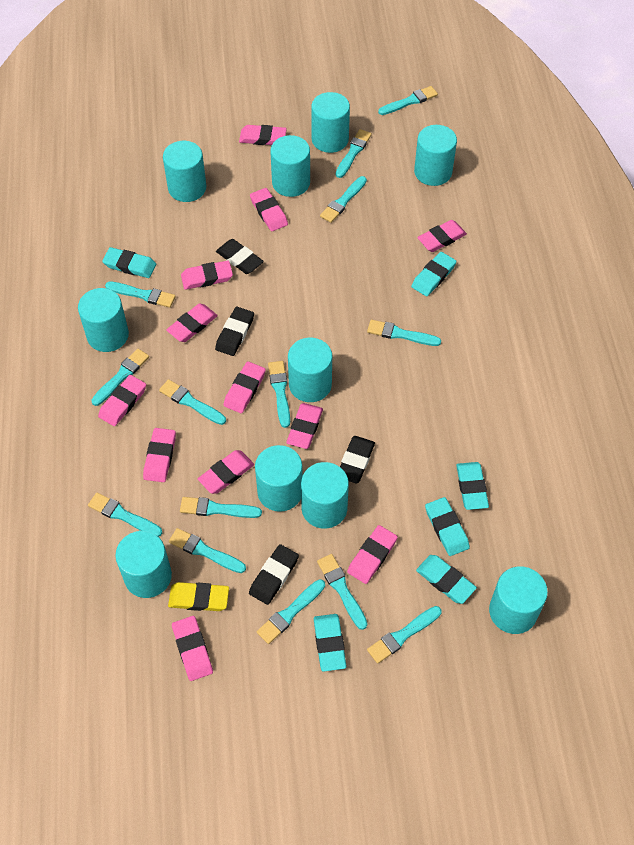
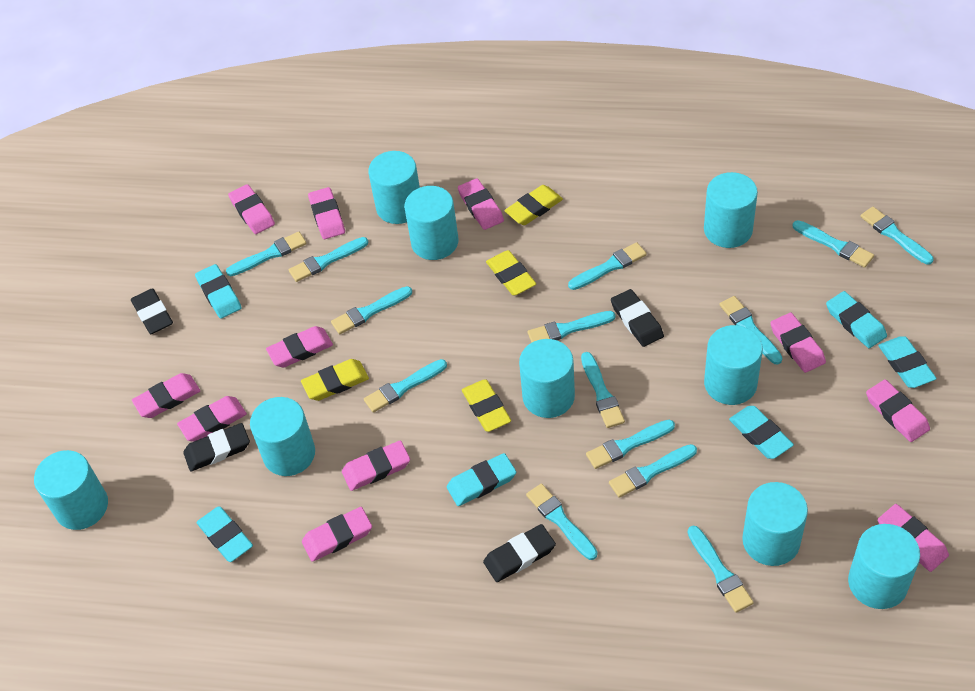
pink eraser: [98,375,146,426] [143,428,176,482] [166,304,218,342] [172,616,213,681] [181,261,233,290] [198,450,254,494] [223,361,266,413] [239,125,287,145] [250,188,288,231] [286,403,323,449] [347,525,398,584] [417,220,467,252] = 12 -> [132,373,200,418] [177,396,247,442] [228,184,275,234] [266,326,333,368] [302,507,372,562] [308,187,345,239] [342,441,410,491] [458,178,504,230] [770,313,826,373] [866,379,930,442] [878,504,949,572] = 11
turquoise cylinder: [78,288,129,352] [115,531,172,598] [163,141,206,202] [255,445,303,512] [270,135,310,197] [288,338,332,402] [301,462,349,529] [311,92,350,153] [414,125,457,186] [489,566,548,634] = 10 -> [34,450,108,530] [250,397,315,476] [368,151,420,224] [404,186,459,260] [519,339,575,418] [704,172,758,248] [704,325,763,405] [742,482,808,566] [848,524,920,609] = 9
yellow eraser: [168,582,229,611] = 1 -> [301,359,369,401] [462,380,511,432] [486,250,536,296] [504,185,563,225] = 4

